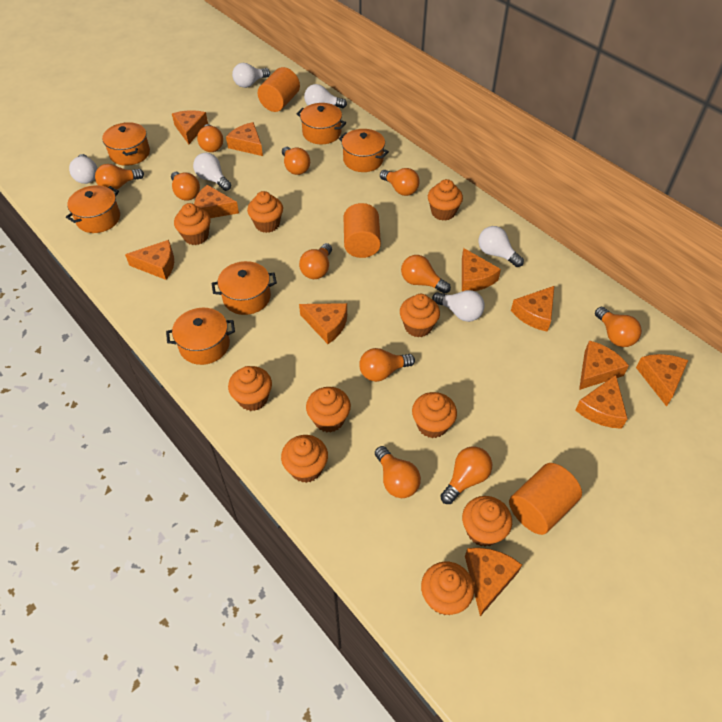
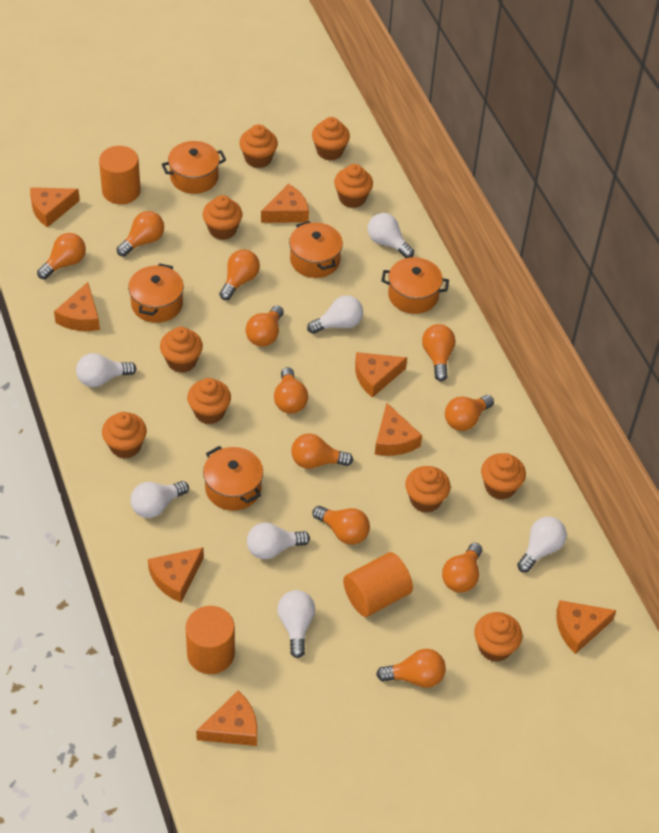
orange cheese: [125,240,174,280] [172,110,208,144] [194,185,239,218] [226,122,263,156] [299,303,347,344] [462,248,501,291] [465,548,522,616] [511,286,554,332] [575,375,628,429] [579,341,629,390] [636,354,688,407] = 11 -> [30,187,80,228] [54,282,100,331] [148,547,204,603] [196,690,257,746] [261,184,309,223] [355,352,407,398] [375,403,422,456] [556,600,617,654] = 8
orange pot: [66,185,120,233] [102,122,150,166] [166,308,235,365] [212,261,277,315] [297,103,346,144] [339,129,389,172] = 6 -> [128,263,184,323] [162,141,226,194] [203,446,263,511] [289,221,343,278] [381,257,449,314] = 5
white light bulb: [69,154,97,184] [193,153,231,191] [232,63,270,88] [304,84,347,108] [432,290,485,322] [478,226,524,267] = 6 -> [76,353,137,387] [131,481,189,518] [247,522,310,559] [277,590,315,658] [307,295,363,334] [367,213,414,258] [517,517,567,573] = 7

